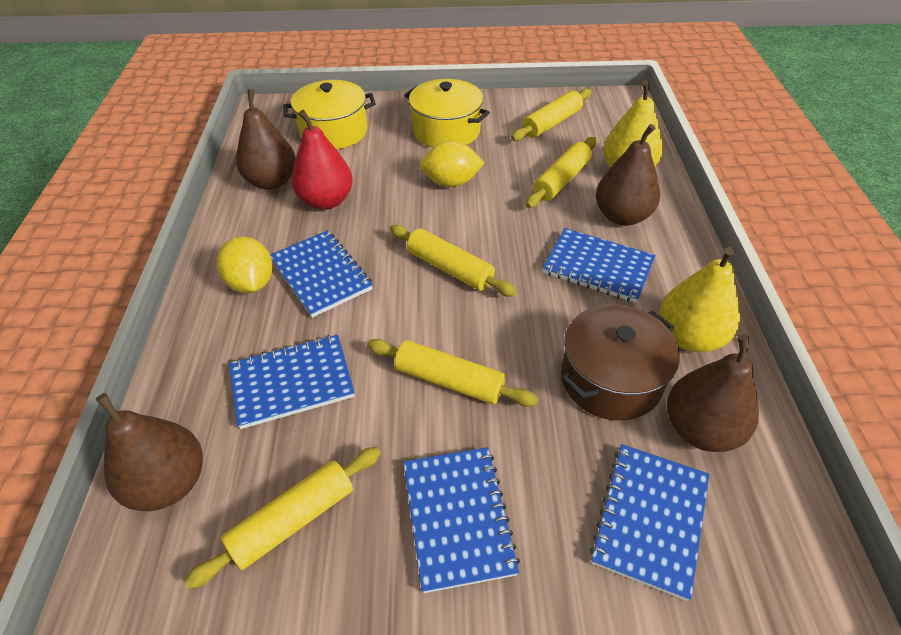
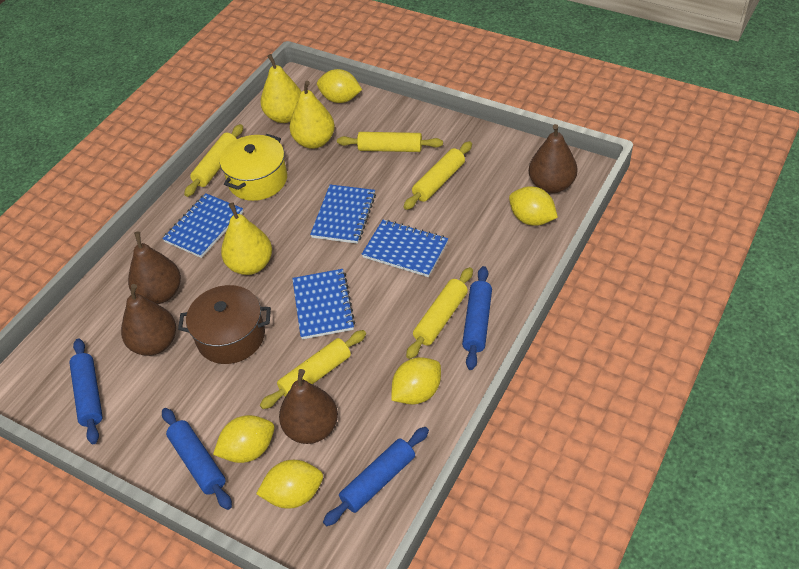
blue notebook: [229,335,355,429] [270,230,373,318] [403,447,520,593] [542,228,656,303] [590,444,709,601] = 5 -> [162,193,243,258] [292,269,355,339] [310,185,376,244] [362,220,448,277] = 4
blue rolling pin: none = 0 -> [69,338,103,444] [162,408,232,510] [323,427,429,526] [462,266,492,370] = 4
red pear: [291,110,353,210] = 1 -> none = 0
yellow lemon: [217,237,272,293] [420,141,484,187] = 2 -> [213,415,274,463] [256,460,323,509] [317,69,362,103] [391,357,441,404] [509,186,558,226] = 5
yellow pear: [603,80,663,168] [660,247,740,352] = 2 -> [221,202,272,275] [260,54,301,123] [290,81,335,149] = 3
yellow pot: [283,80,375,149] [404,79,490,147] = 2 -> [220,134,287,201] = 1

